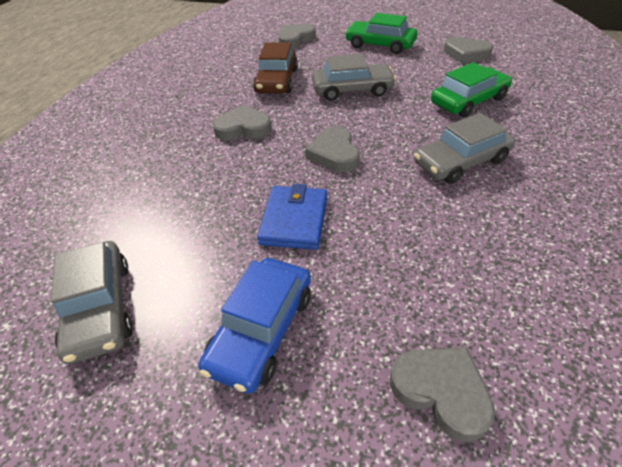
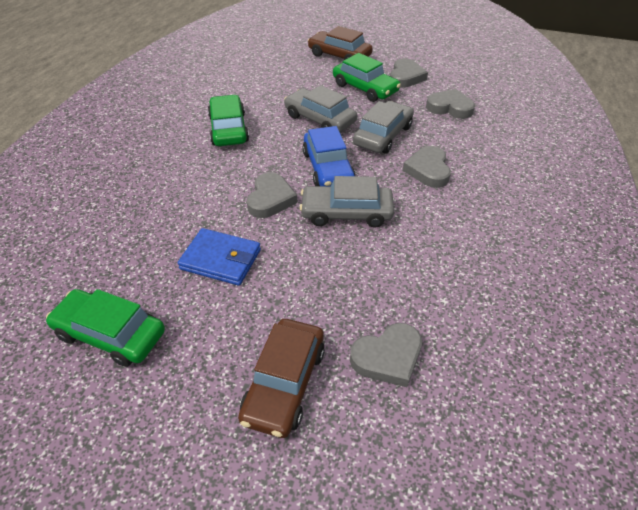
brown car: [253,43,298,93] = 1 -> [238,319,325,438] [308,26,373,60] = 2
green car: [345,13,417,54] [431,62,512,117] = 2 -> [46,289,165,367] [208,95,249,146] [333,53,401,102] = 3

